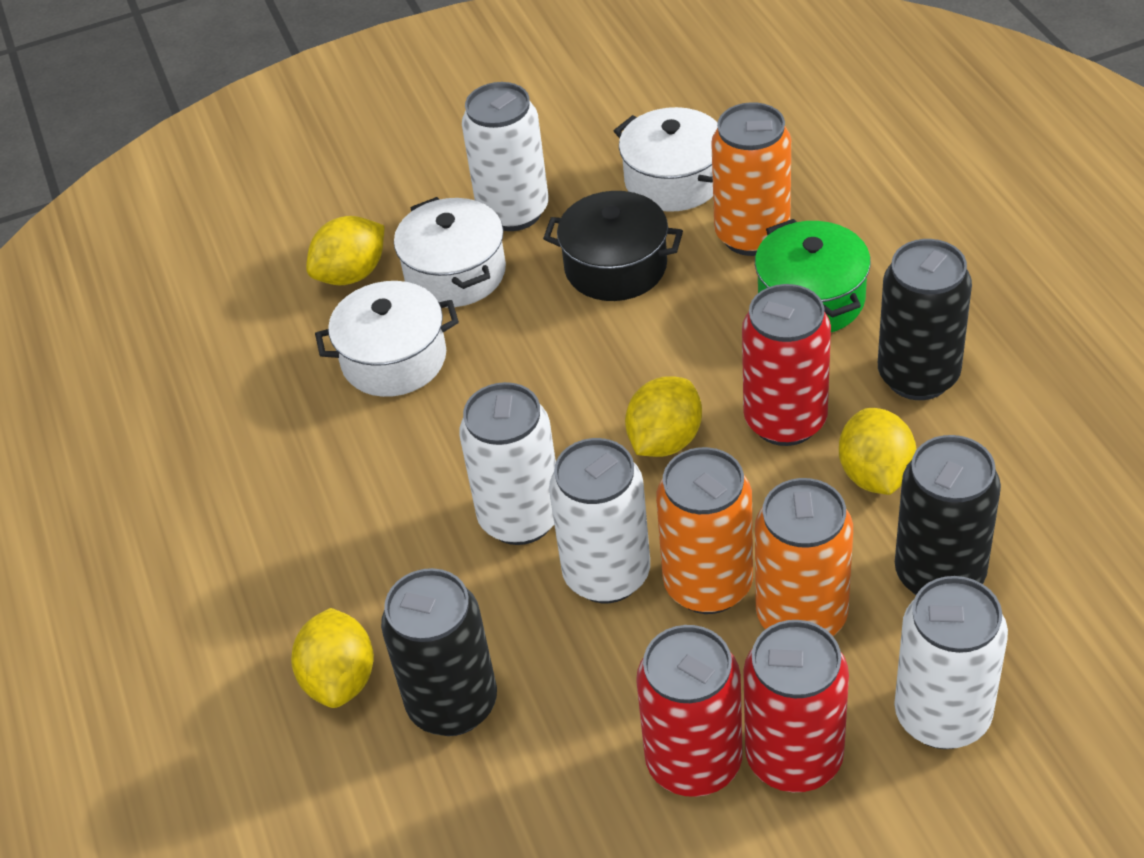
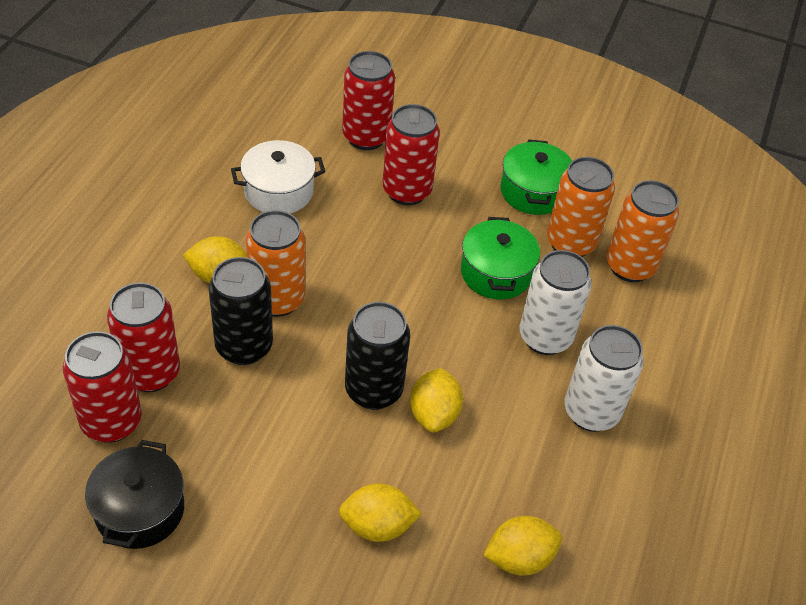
black can: [381,568,497,736] [878,239,972,400] [895,435,1001,595] = 3 -> [209,257,273,365] [345,302,410,410] = 2
green pot: [755,219,871,332] = 1 -> [461,217,540,299] [500,139,572,215] = 2
red can: [636,625,742,797] [742,284,831,446] [743,620,849,792] = 3 -> [63,331,142,443] [107,282,180,392] [342,51,395,150] [382,104,440,205] = 4
white can: [459,382,556,545] [462,82,549,231] [549,438,650,603] [894,576,1008,749] = 4 -> [519,250,592,355] [565,325,644,432] = 2
white pot: [315,281,459,397] [394,197,506,307] [614,107,718,212] = 3 -> [231,140,325,214] = 1

